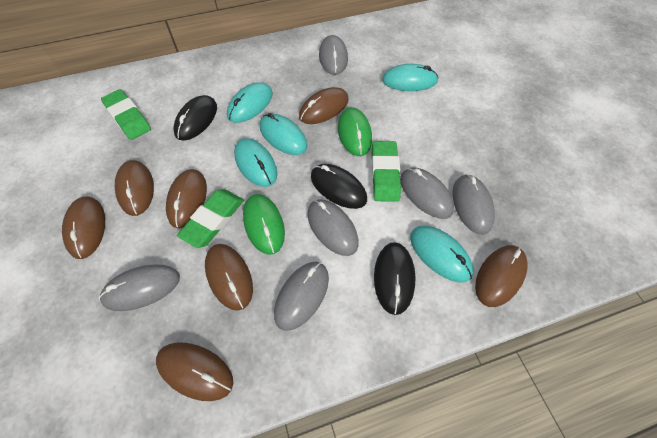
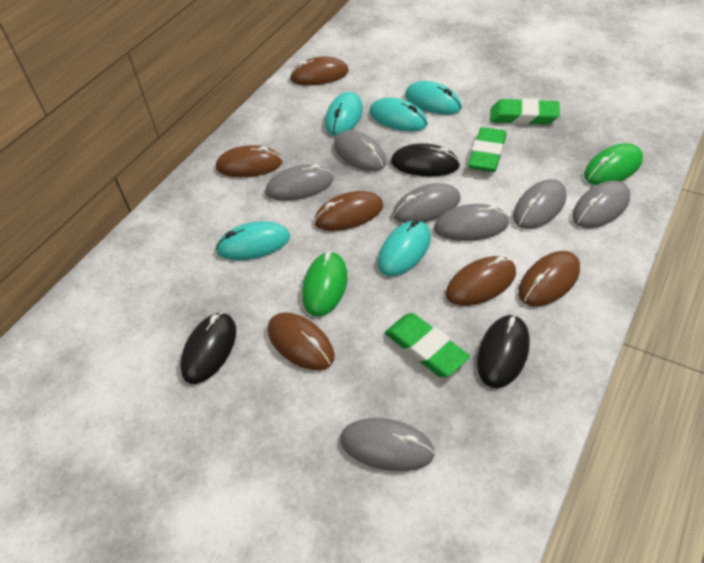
brown mouse: [62,197,105,259] [115,160,154,216] [156,342,233,401] [166,169,207,228] [205,244,253,311] [299,87,349,124] [475,245,528,307] = 7 -> [216,145,283,177] [268,312,335,370] [290,57,349,85] [314,191,384,231] [446,256,516,306] [518,251,580,306] = 6
grey mouse: [99,265,180,311] [274,262,329,331] [308,199,359,256] [319,35,348,75] [400,168,454,219] [452,174,495,235] = 6 -> [266,164,333,201] [334,130,387,171] [340,418,435,471] [393,183,461,223] [434,204,509,241] [513,179,567,229] [572,181,630,228] = 7

